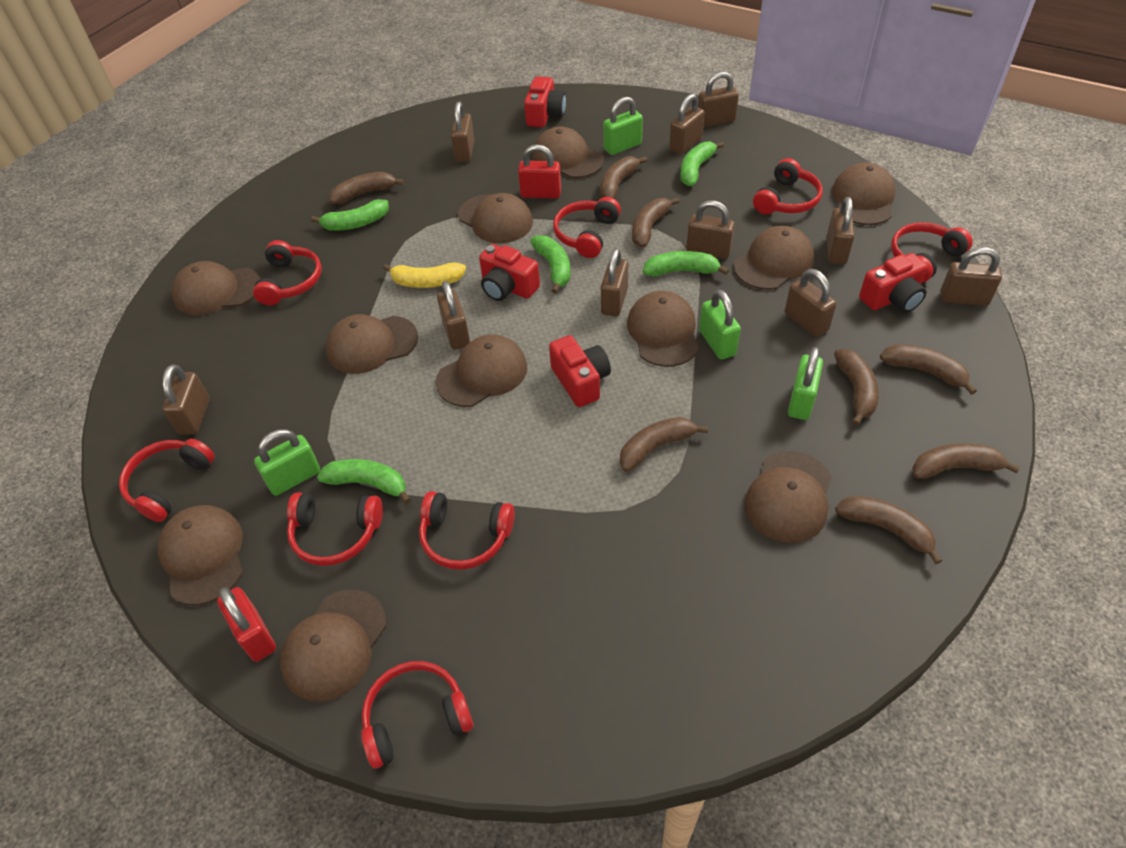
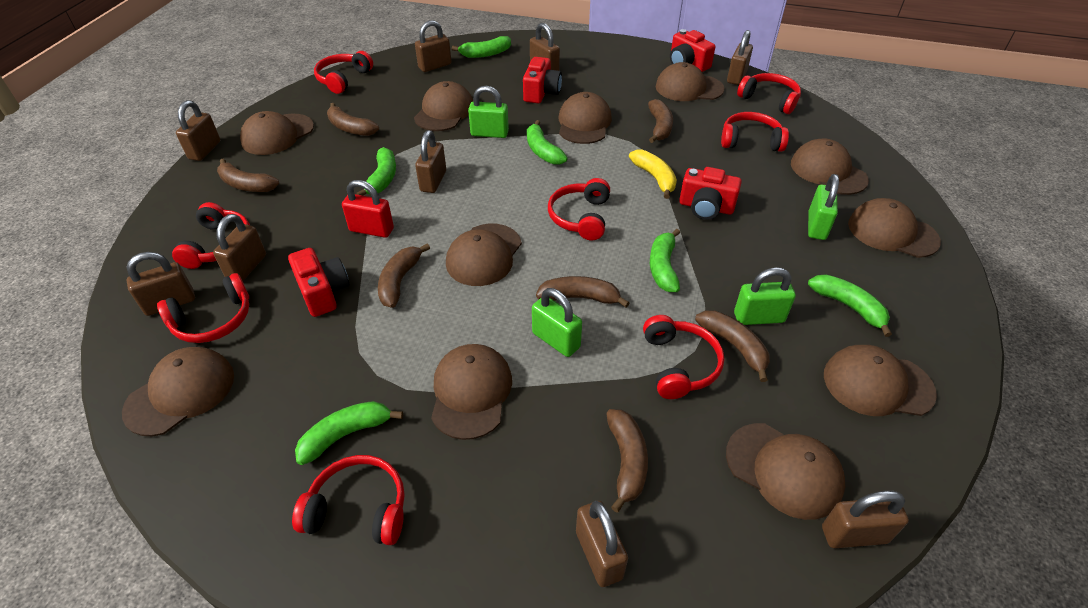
brown banana: [329,172,404,204] [600,156,648,199] [620,417,708,472] [632,197,680,247] [834,349,879,426] [835,496,942,564] [880,344,977,395] [912,443,1020,479] = 8 -> [217,159,279,192] [327,103,379,136] [378,244,430,308] [536,276,629,307] [606,409,648,513] [648,99,673,143] [695,310,770,382] = 7
brown padlock: [162,364,210,435] [437,281,470,350] [451,101,475,162] [601,248,628,317] [669,94,705,155] [686,200,735,259] [698,72,739,127] [785,269,837,337] [827,197,855,264] [941,247,1002,306] = 10 -> [126,252,195,316] [176,100,220,161] [213,214,266,281] [415,20,452,72] [415,130,446,193] [530,23,560,71] [576,501,628,587] [727,30,753,85] [822,490,909,548] = 9
green banana: [311,199,389,231] [317,459,411,504] [530,235,571,294] [643,251,729,277] [680,142,724,186] = 5 -> [295,401,403,465] [356,147,396,196] [452,36,511,58] [527,120,568,165] [650,229,680,292] [808,274,892,337] = 6
red padlock: [217,587,276,662] [518,144,561,199] = 2 -> [342,180,394,238] = 1

